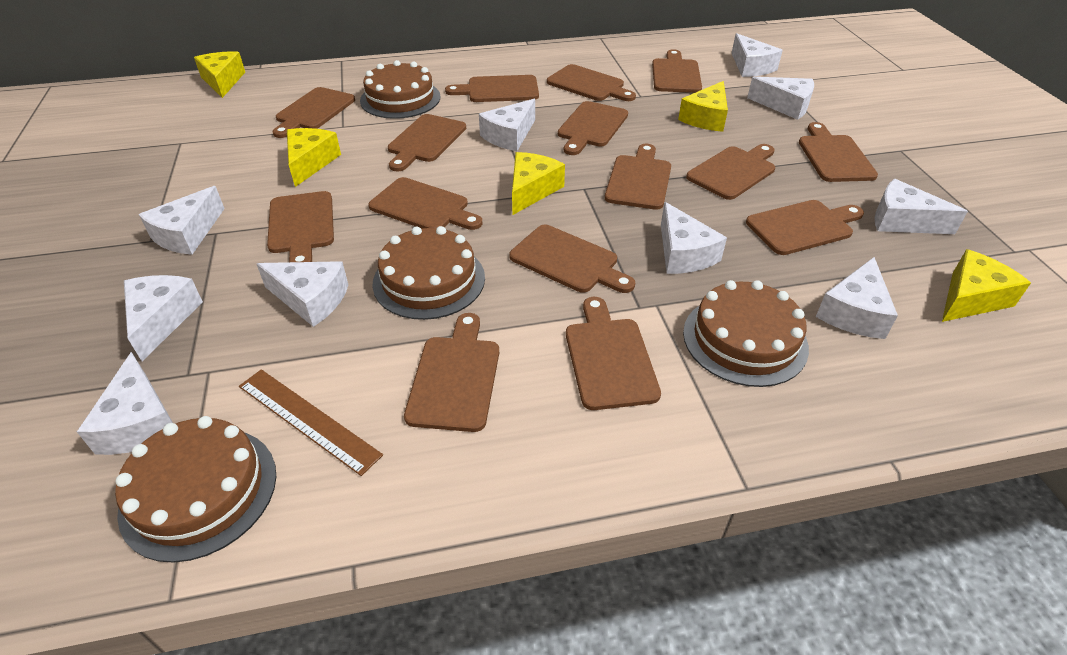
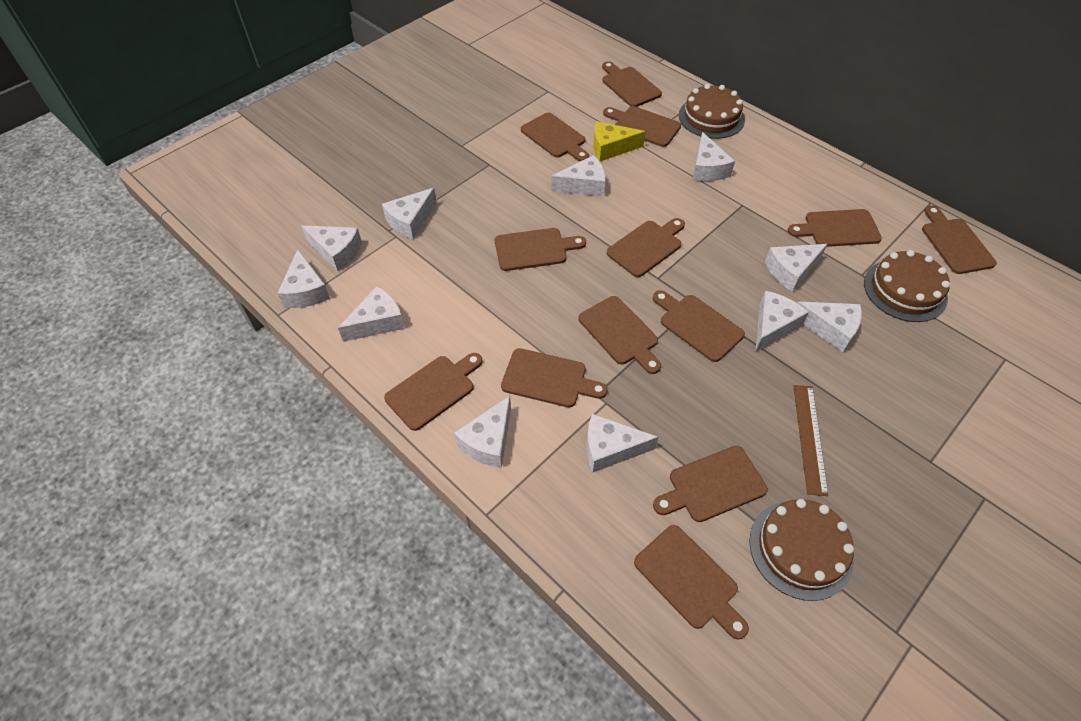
brown cake: [115,416,276,563] [360,60,440,119] [372,226,485,320] [683,280,809,387] = 4 -> [679,84,745,139] [749,499,854,601] [864,250,950,322] = 3
brown cutting board: [267,191,334,262] [273,87,355,138] [368,177,482,230] [388,114,466,172] [404,313,499,432] [445,75,539,102] [509,225,635,293] [547,64,636,101] [558,101,628,155] [566,297,661,410] [605,144,671,210] [652,49,702,93] [686,144,775,200] [746,200,864,255] [799,122,878,182] = 15 -> [384,353,483,431] [495,228,586,271] [501,348,608,408] [521,112,589,161] [579,296,661,374] [602,61,662,107] [603,106,681,147] [607,218,685,277] [634,525,749,640] [653,290,745,362] [653,446,768,522] [788,209,882,247] [922,206,997,274] = 13
white cheese: [77,352,173,455] [124,275,203,361] [139,186,225,255] [257,261,348,327] [479,99,535,151] [661,202,727,274] [732,33,783,77] [747,77,814,120] [816,257,898,339] [875,179,968,234] = 10 -> [278,249,330,308] [301,225,362,271] [338,286,405,342] [382,188,437,239] [454,396,511,468] [551,155,605,196] [587,414,658,472] [693,132,735,181] [755,291,809,352] [765,244,827,292] [797,302,862,352] = 11
yellow cheese: [194,51,245,98] [287,128,341,187] [512,152,565,215] [678,81,728,132] [942,249,1031,322] = 5 -> [593,121,646,161] = 1

